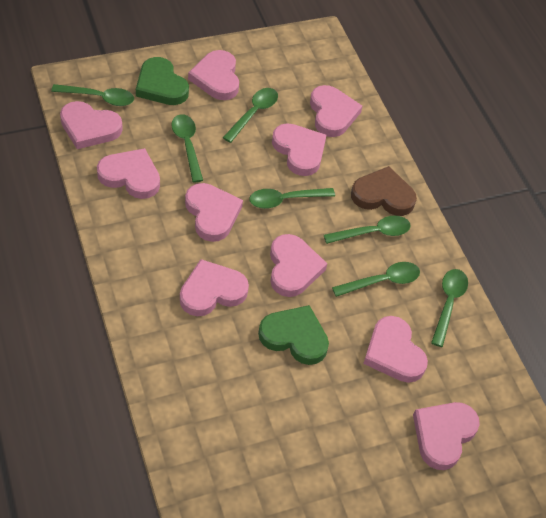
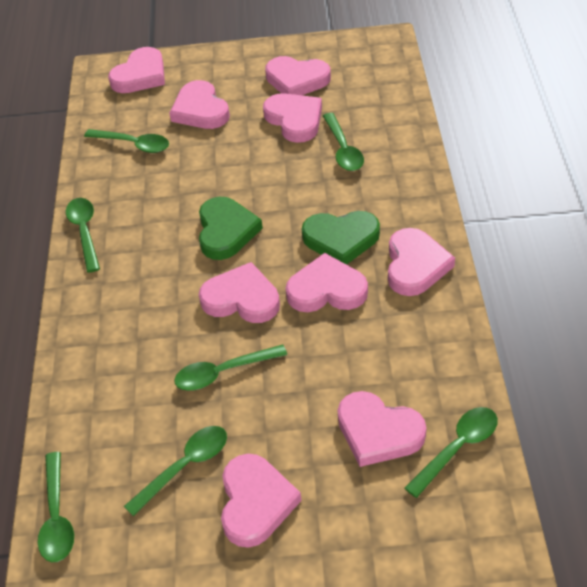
brown heart: [351,166,417,216] = 1 -> none = 0
pink heart: [60,101,123,149] [97,148,160,199] [180,259,249,316] [185,183,243,242] [188,50,239,100] [270,234,327,297] [272,123,327,176] [310,85,362,137] [363,316,428,383] [413,402,480,470] = 10 -> [108,47,165,93] [169,80,230,129] [199,262,280,323] [221,454,302,548] [263,93,322,143] [265,56,331,95] [285,253,368,312] [337,391,426,467] [388,228,455,296] = 9

